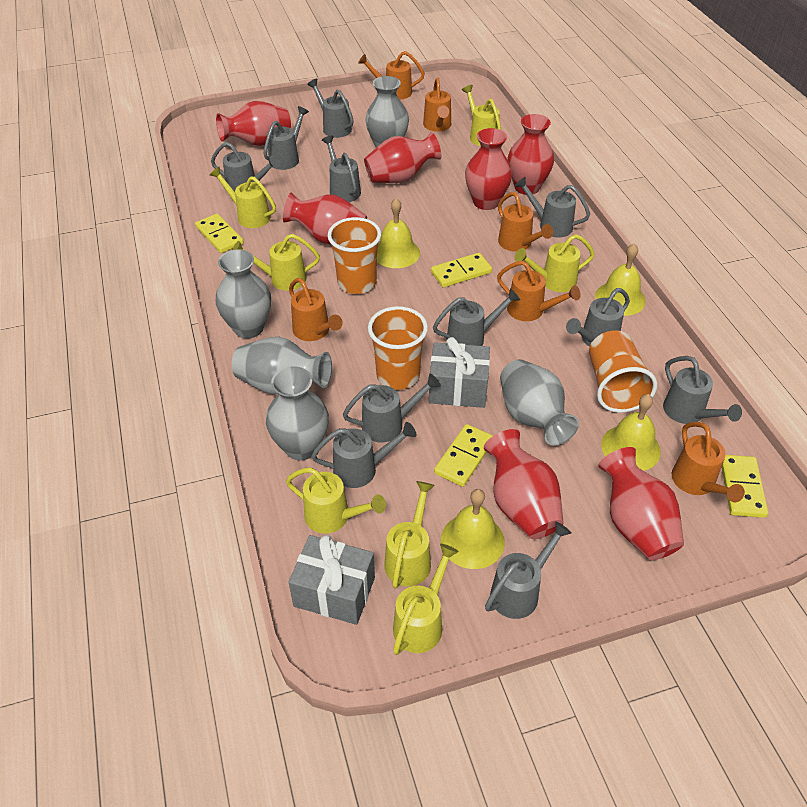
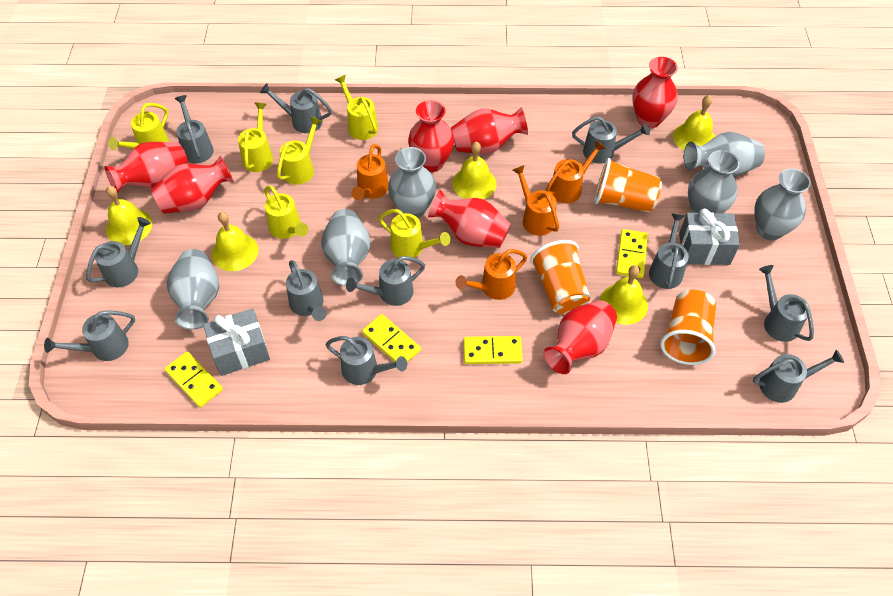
grey vase: [216,249,271,338] [232,337,332,395] [266,366,329,460] [365,76,409,148] [500,359,579,445] = 5 -> [167,249,219,330] [321,209,371,286] [388,147,436,218] [684,132,765,177] [688,150,740,213] [754,168,811,240] = 6
orange watering can: [289,278,343,341] [358,51,425,100] [423,78,451,132] [497,261,581,321] [498,192,553,252] [672,422,745,502] = 6 -> [351,144,389,200] [456,249,527,300] [513,165,559,236] [546,141,605,204] = 4
yellow bell: [377,198,420,268] [441,489,505,569] [595,243,646,316] [601,394,661,471] = 4 -> [106,186,152,245] [212,212,258,271] [452,142,496,199] [600,265,648,325] [673,95,715,151] = 5
yellow watering can: [210,167,276,228] [232,234,320,291] [286,468,386,534] [384,481,435,588] [393,544,459,655] [462,85,501,146] [515,234,594,292] = 7 -> [108,103,169,150] [238,103,273,172] [264,186,308,239] [277,116,322,185] [335,75,378,140] [379,209,450,258] = 6

